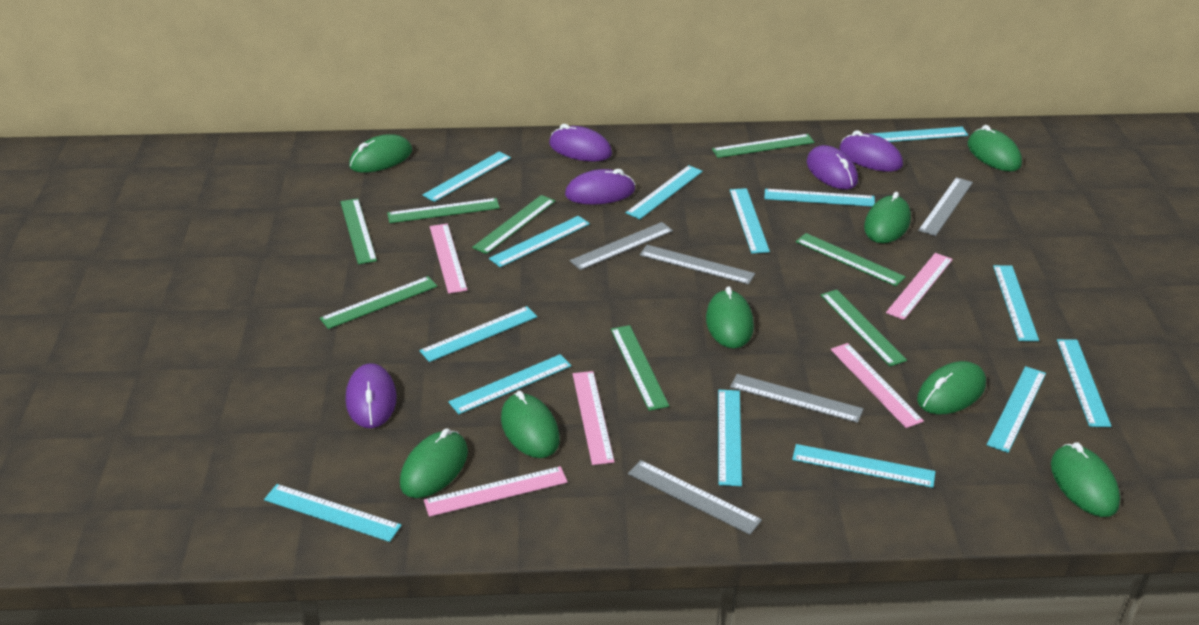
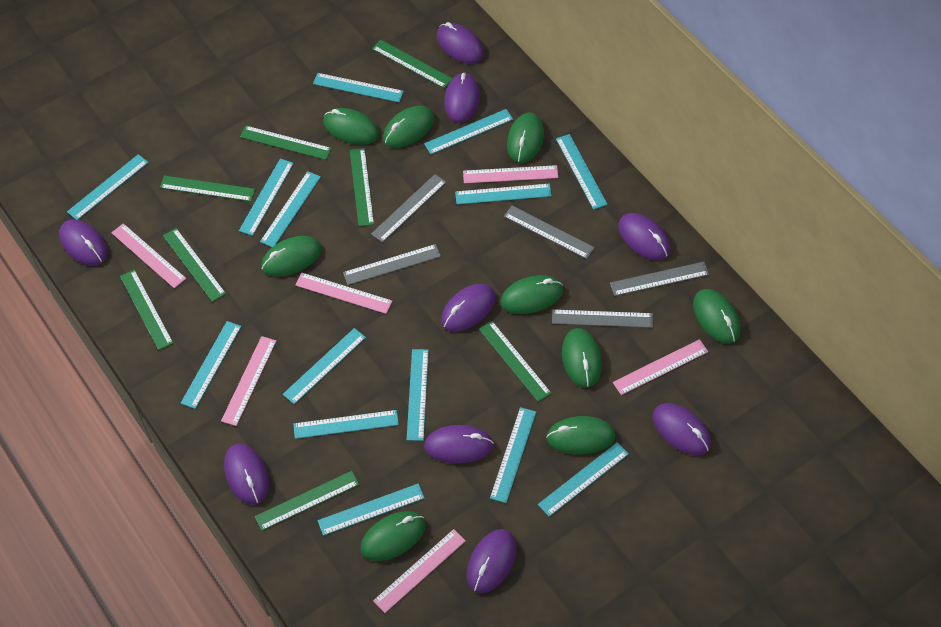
green mouse: [349,134,412,173] [400,428,468,498] [501,391,560,458] [706,286,754,348] [864,192,911,243] [917,361,986,414] [968,125,1022,172] [1051,442,1120,517] = 8 -> [261,236,322,277] [323,108,379,145] [360,511,425,561] [383,106,434,148] [500,275,563,314] [507,113,544,163] [546,416,616,454] [562,328,602,388] [693,289,741,344] = 9
pink ruler: [424,466,568,517] [430,224,467,294] [573,371,614,465] [831,343,924,428] [886,253,953,320] = 5 -> [111,223,186,288] [221,336,276,426] [295,273,392,314] [373,529,466,613] [463,165,558,183] [613,339,708,395] = 6
purple mouse: [346,363,397,428] [549,124,612,161] [565,169,635,204] [807,145,858,190] [839,130,903,172] = 5 -> [59,219,107,266] [224,443,269,505] [424,425,493,463] [437,22,484,64] [441,284,496,332] [444,72,480,123] [467,529,516,593] [618,213,670,260] [653,403,711,455] = 9

